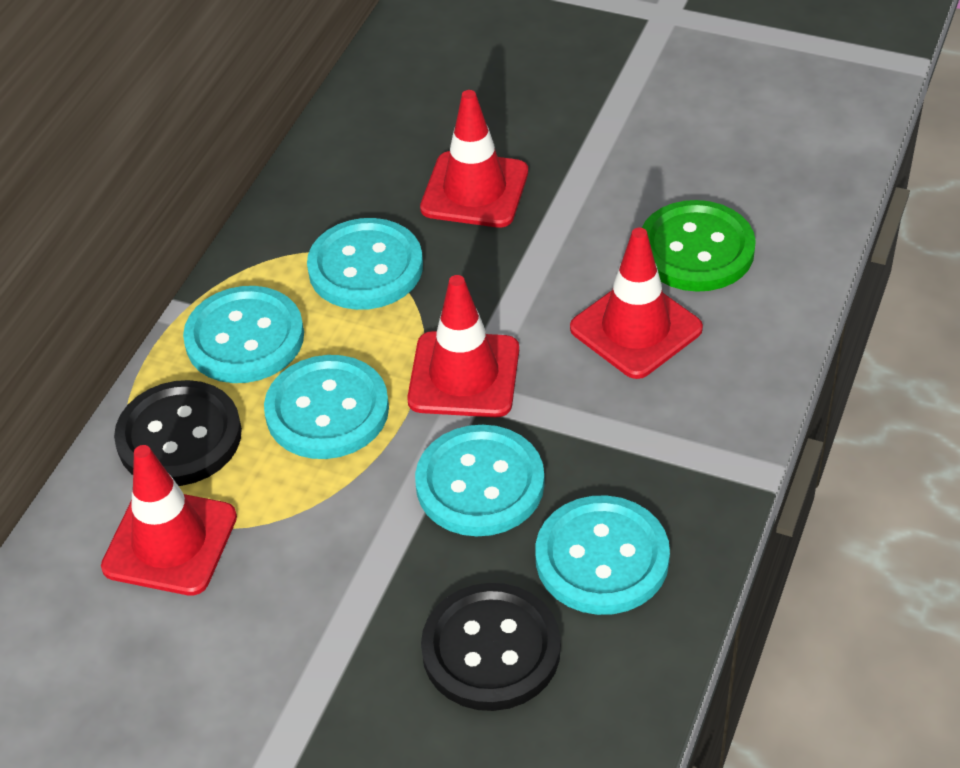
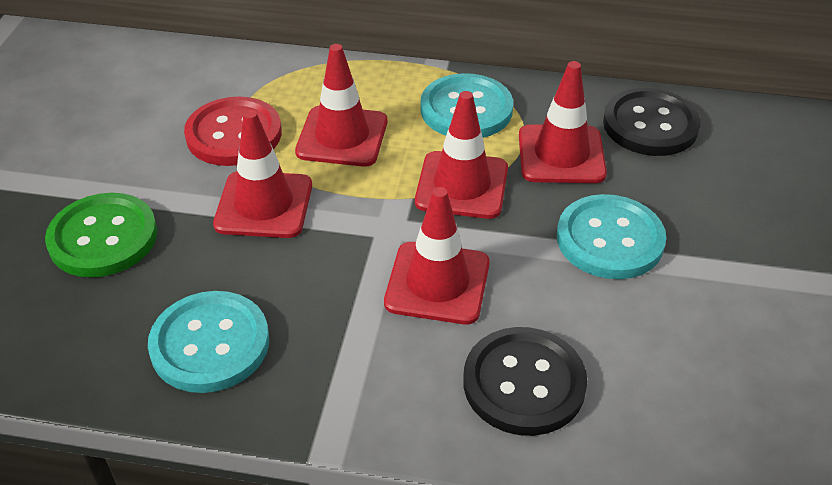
red button: none = 0 -> [184,97,282,166] = 1
red traffic cone: [101,445,237,596] [407,275,519,417] [420,90,528,228] [570,228,703,379] = 4 -> [213,110,312,238] [295,44,387,167] [384,187,490,324] [415,91,508,219] [519,61,607,183] = 5
turquoise button: [183,286,304,383] [264,355,389,459] [307,218,423,310] [415,425,545,536] [535,495,670,615] = 5 -> [148,291,269,393] [420,73,513,138] [557,194,666,279] = 3

